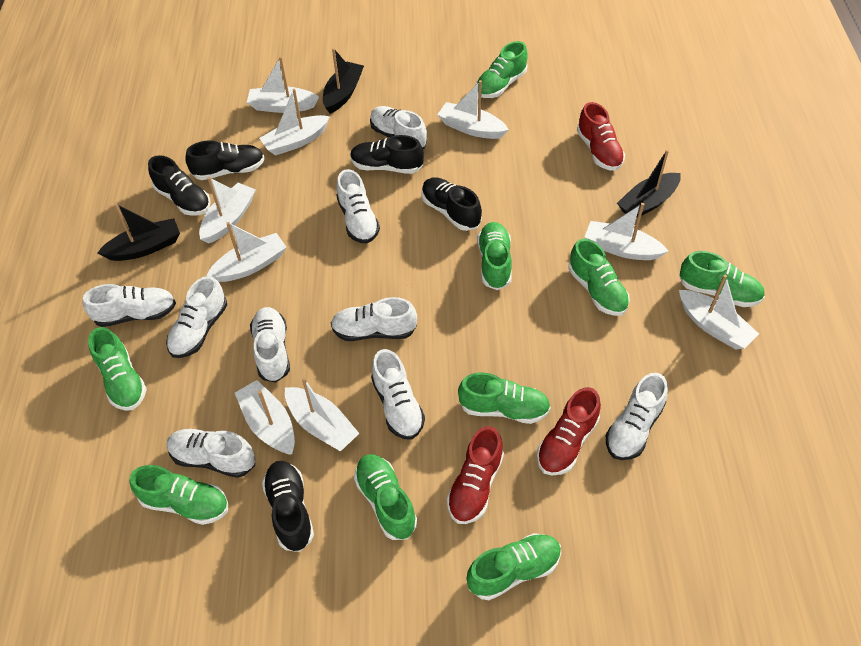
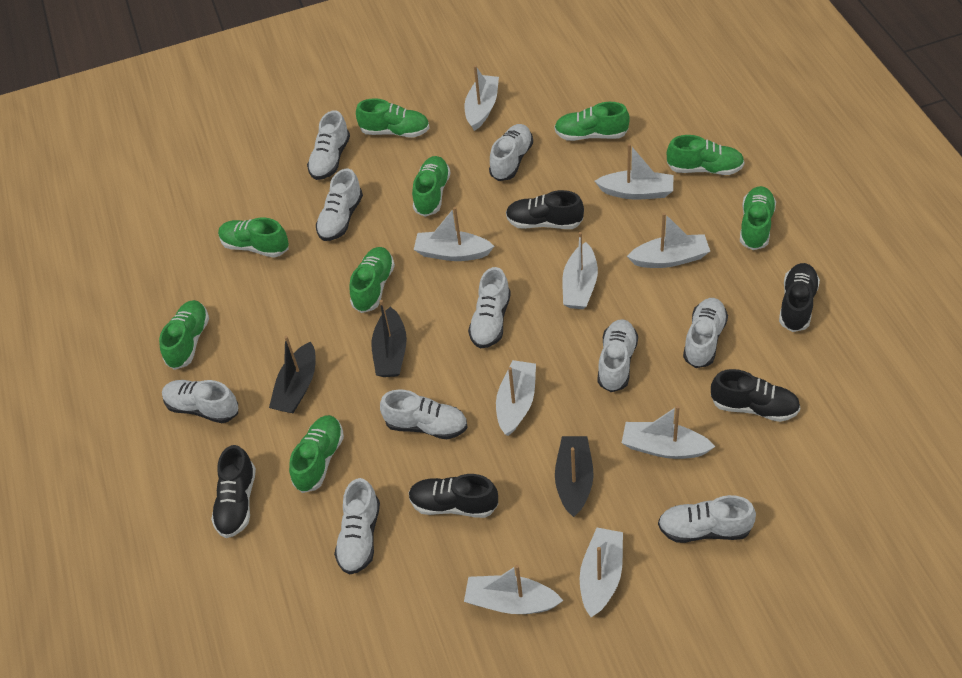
red shoe: [447,426,504,524] [537,387,601,475] [577,102,625,171] = 3 -> none = 0
white shoe: [83,284,176,327] [166,276,227,358] [167,429,255,478] [250,307,290,383] [331,297,417,341] [337,169,380,244] [370,106,427,149] [371,349,425,440] [606,373,668,460] = 9 -> [162,380,238,423] [307,110,350,180] [316,169,363,241] [334,478,380,575] [380,390,468,439] [468,267,511,349] [489,124,533,181] [597,319,638,392] [658,495,756,543] [683,298,728,368] = 10

